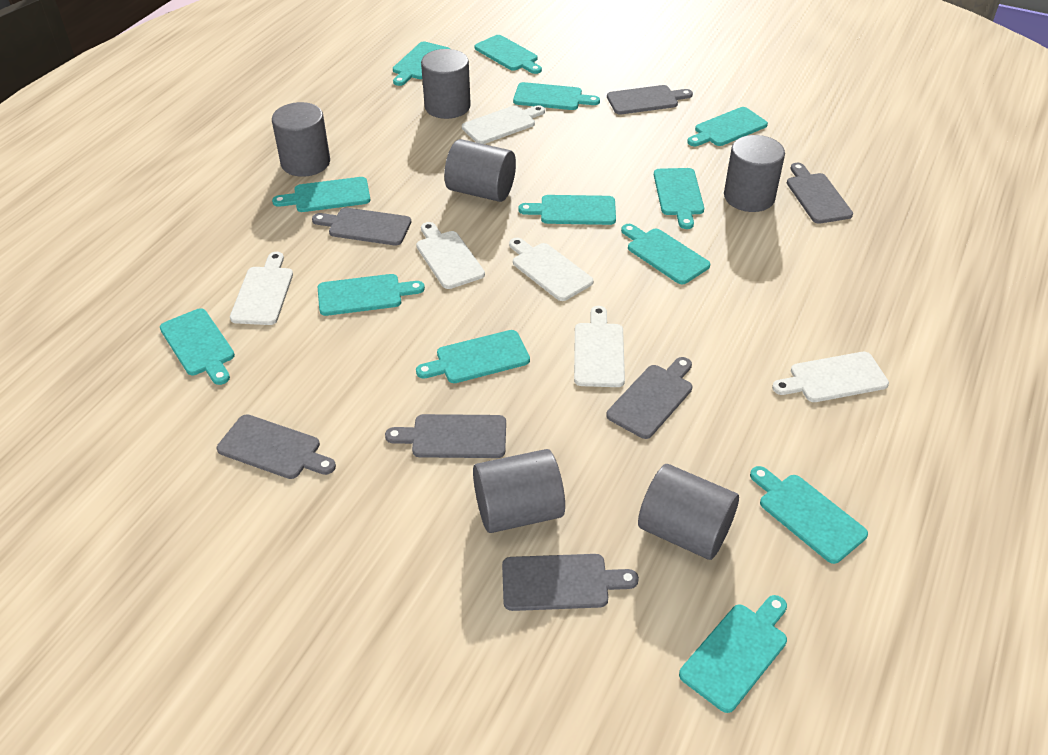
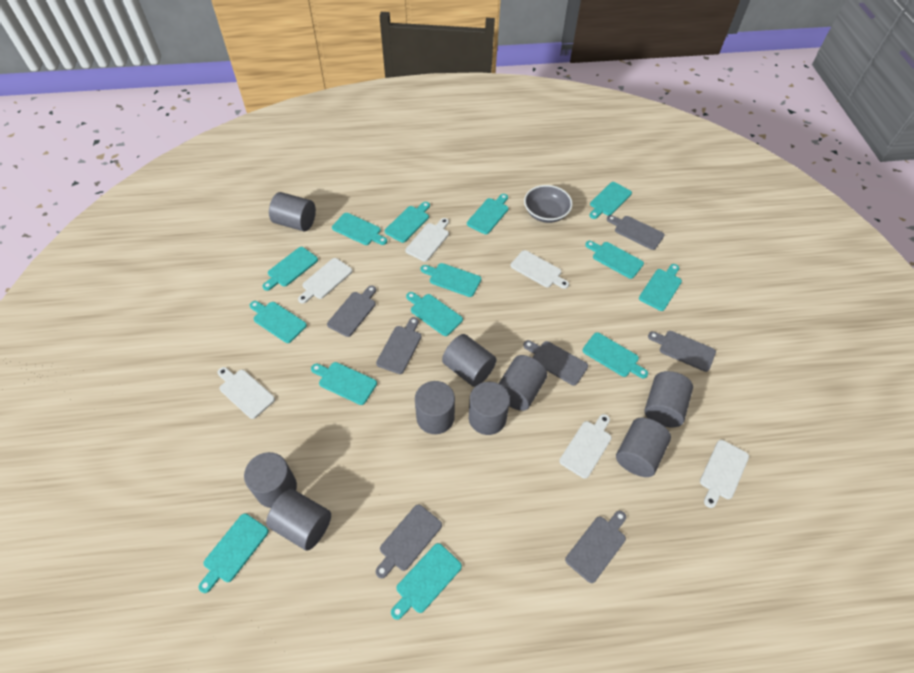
grey bowl: none = 0 -> [524,185,573,223] = 1
grey cylinder: [272,102,330,177] [421,49,471,119] [444,139,516,202] [473,449,565,533] [638,464,739,560] [724,135,785,212] = 6 -> [244,452,297,508] [266,489,331,551] [269,192,316,231] [415,381,455,434] [442,334,496,387] [469,382,510,435] [498,355,547,411] [616,418,671,477] [644,371,693,427] = 9
turquoise cutting board: [160,308,235,385] [272,177,370,212] [318,274,425,316] [393,42,450,86] [416,330,530,383] [474,35,542,74] [513,82,600,110] [518,195,616,225] [621,224,710,284] [654,168,704,229] [679,595,787,713] [687,107,768,146] [750,466,868,564] = 13 -> [198,513,269,593] [250,301,307,343] [262,247,318,291] [311,362,377,405] [332,213,387,245] [385,202,430,243] [391,543,462,620] [406,292,463,336] [420,263,481,297] [467,194,509,234] [582,332,648,378] [585,241,644,279] [589,182,632,219] [639,264,682,311] = 14

